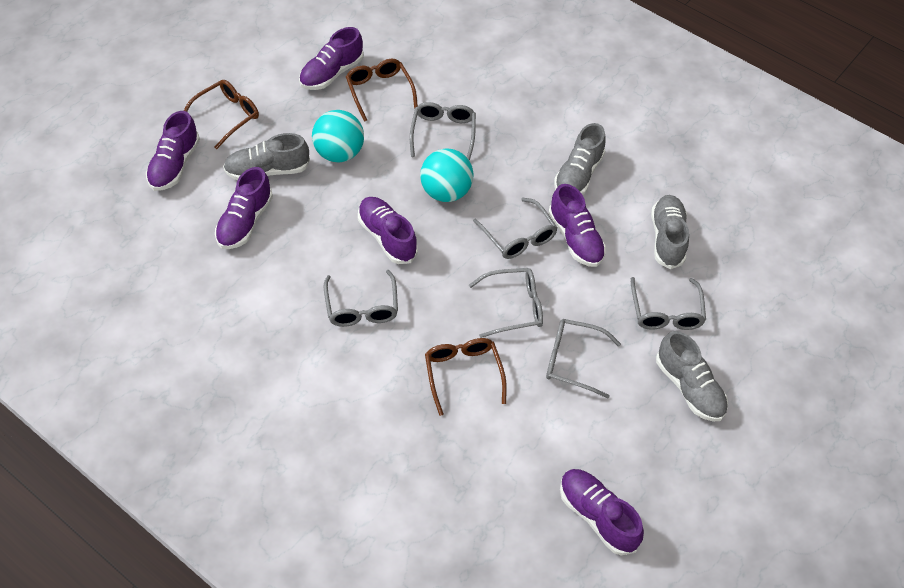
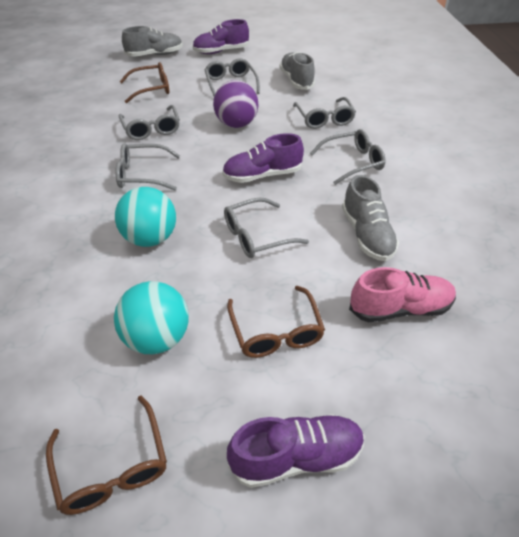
grey shoe: [223,133,310,180] [554,123,606,195] [651,195,689,269] [656,331,728,422] = 4 -> [122,26,183,57] [279,52,315,90] [342,175,399,261] = 3
pink shoe: none = 0 -> [349,267,456,322] = 1
purple ball: none = 0 -> [213,80,259,128] = 1
purple shoe: [146,111,200,191] [215,167,273,249] [299,27,364,90] [358,197,418,264] [548,184,606,267] [560,469,644,555] = 6 -> [192,19,249,54] [222,133,304,183] [227,414,365,488] = 3

